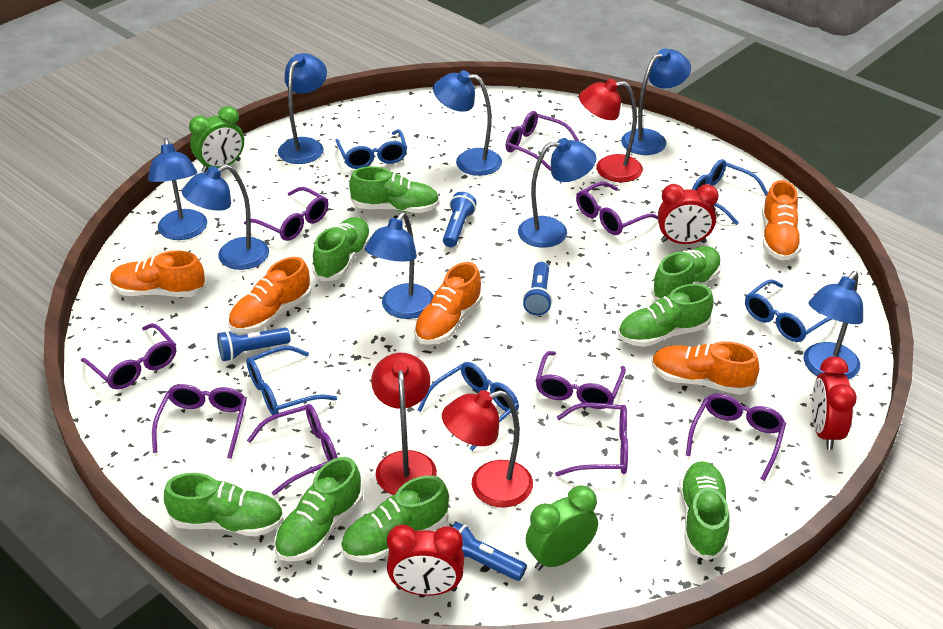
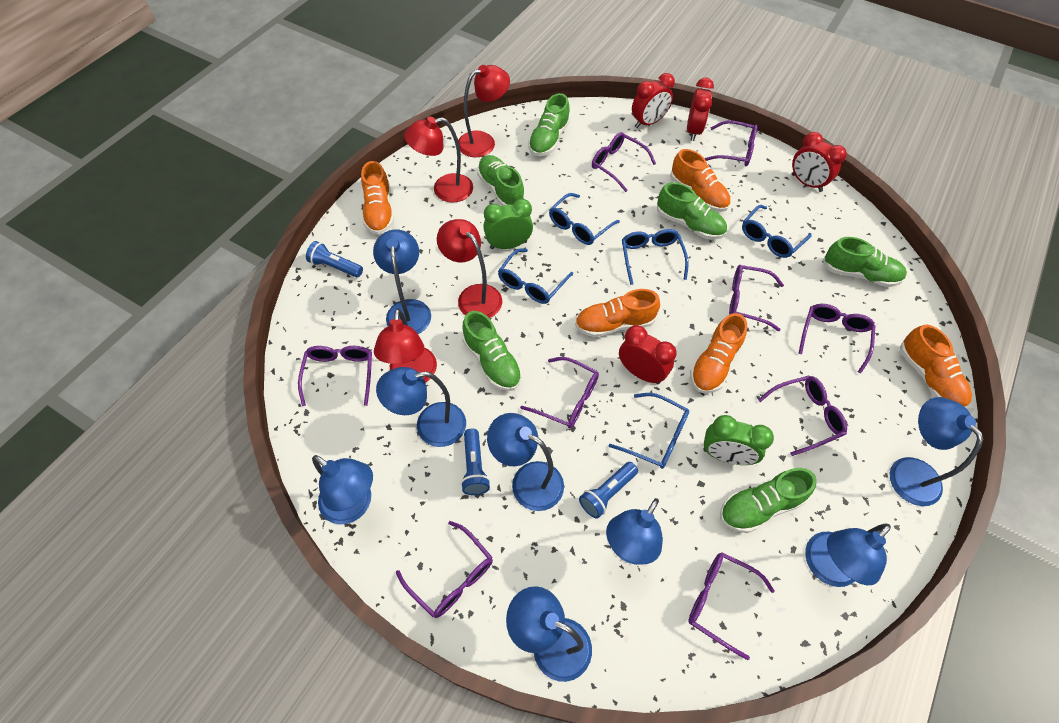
blue flashlight: [217,328,290,361] [443,192,477,247] [452,522,527,581] [523,262,552,315] = 4 -> [306,241,363,278] [461,428,490,495] [579,462,638,519] = 3
green shoe: [164,473,284,536] [274,457,363,562] [312,217,371,281] [341,475,449,562] [349,166,439,213] [618,284,714,347] [651,246,722,301] [679,461,730,561] = 8 -> [462,311,522,391] [477,155,525,206] [528,93,570,156] [657,182,727,240] [720,468,817,533] [823,237,907,287] = 6
red clock: [387,525,464,596] [658,184,719,244] [812,356,857,450] = 3 -> [619,325,677,384] [632,73,675,128] [687,78,714,141] [792,132,847,192] = 4
red lamp: [371,353,437,495] [442,390,533,507] [579,79,643,182] = 3 -> [374,309,437,383] [404,117,473,203] [437,219,502,318] [458,65,510,157] = 4

